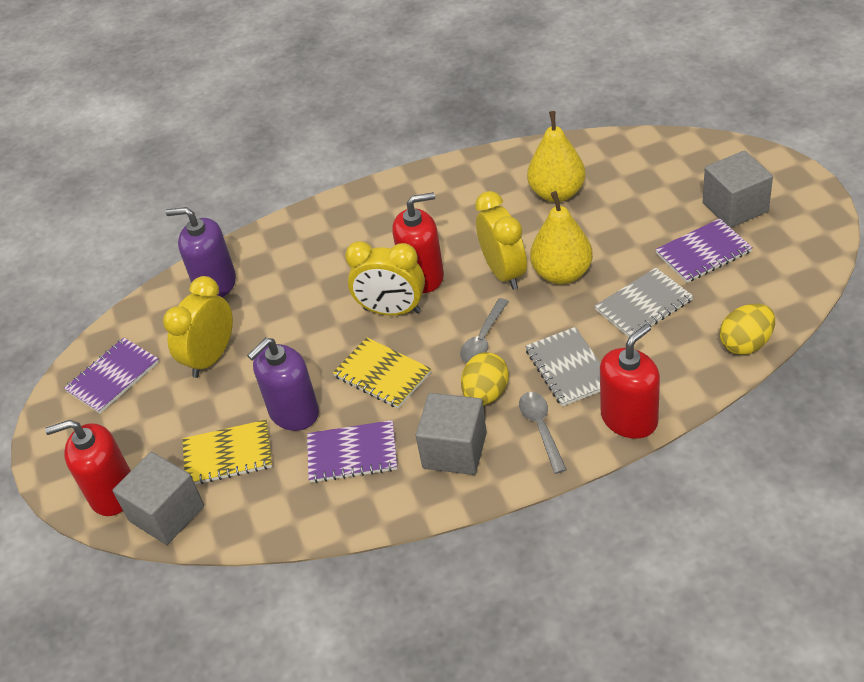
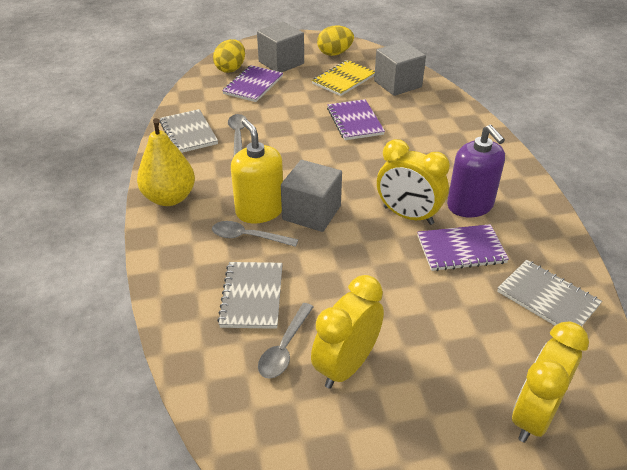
grey notebook: [525,327,601,407] [595,268,693,337] = 2 -> [160,109,218,153] [217,262,283,329] [497,260,602,326] = 3
grey spoon: [460,298,509,363] [519,392,567,474] = 2 -> [212,221,298,247] [228,114,247,156] [258,303,313,379] = 3
purple soap dispenser: [166,207,236,298] [247,338,319,431] = 2 -> [447,125,505,217] = 1
red soap dispenser: [45,420,131,516] [392,192,444,293] [600,324,660,439] = 3 -> none = 0
yellow notebook: [182,420,273,484] [333,337,431,409] = 2 -> [312,60,375,96] = 1
yellow pear: [527,111,586,202] [530,191,593,284] = 2 -> [137,118,195,206] = 1
yellow soap dispenser: none = 0 -> [231,119,283,223] = 1

